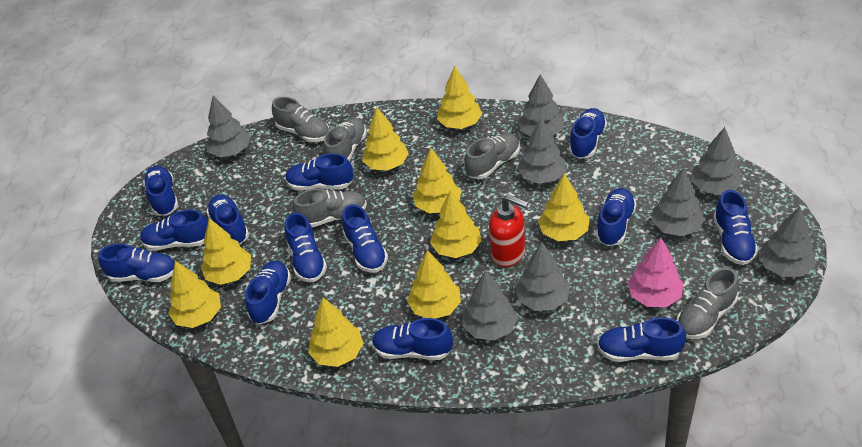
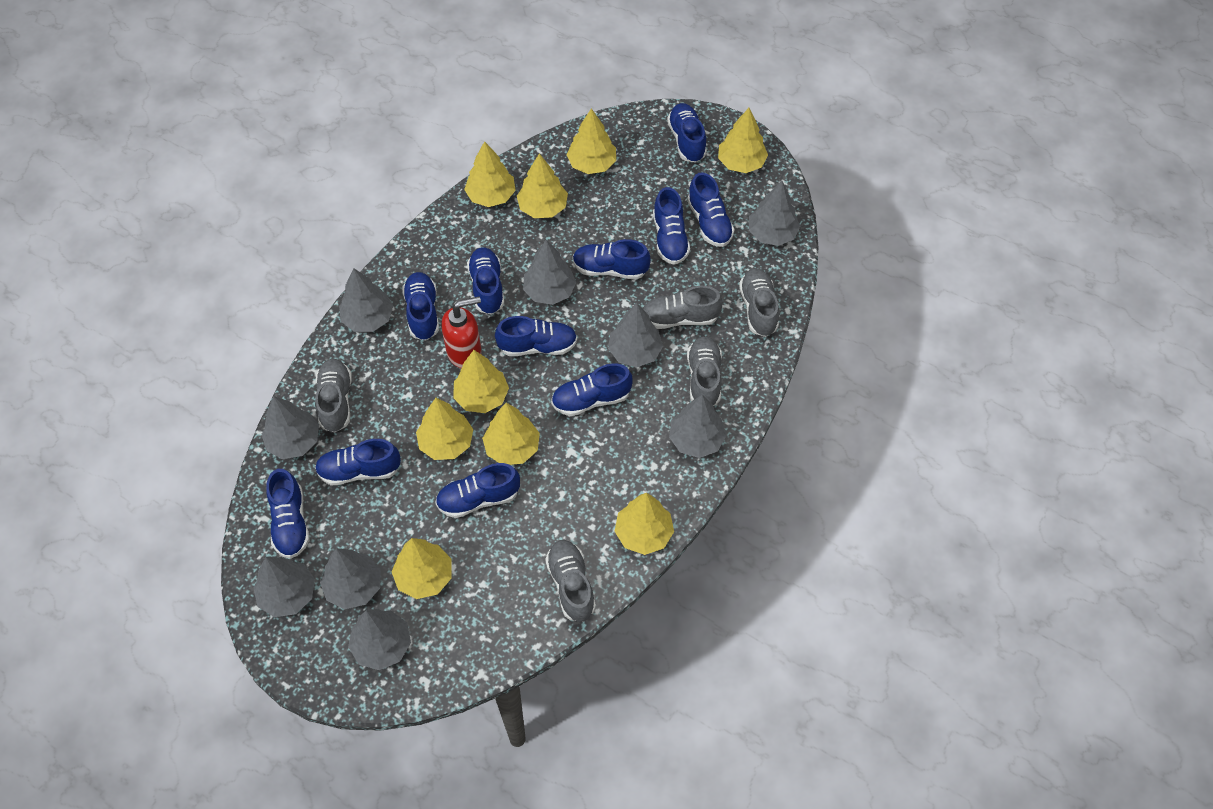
blue shoe: [98,244,175,282] [140,210,208,251] [143,166,178,216] [206,195,249,245] [245,261,291,325] [285,153,353,191] [285,212,327,282] [342,204,388,273] [372,318,453,360] [569,108,607,159] [596,188,636,246] [597,317,686,362] [713,190,758,265] = 13 -> [266,469,310,559] [315,439,401,485] [402,272,439,340] [435,463,520,518] [467,247,504,314] [495,316,577,356] [551,363,633,416] [573,239,651,280] [653,187,690,265] [667,103,707,163] [687,172,734,247] = 11
grey tree: [206,96,250,157] [463,270,518,340] [515,242,570,311] [517,118,566,184] [518,74,565,136] [652,168,705,236] [691,127,743,195] [759,207,815,277] = 8 -> [253,557,315,617] [262,396,319,459] [320,548,381,609] [339,268,393,332] [348,609,411,670] [523,240,576,305] [608,303,663,367] [669,394,726,458] [749,181,800,246] = 9
pink tree: [628,237,684,307] = 1 -> none = 0

